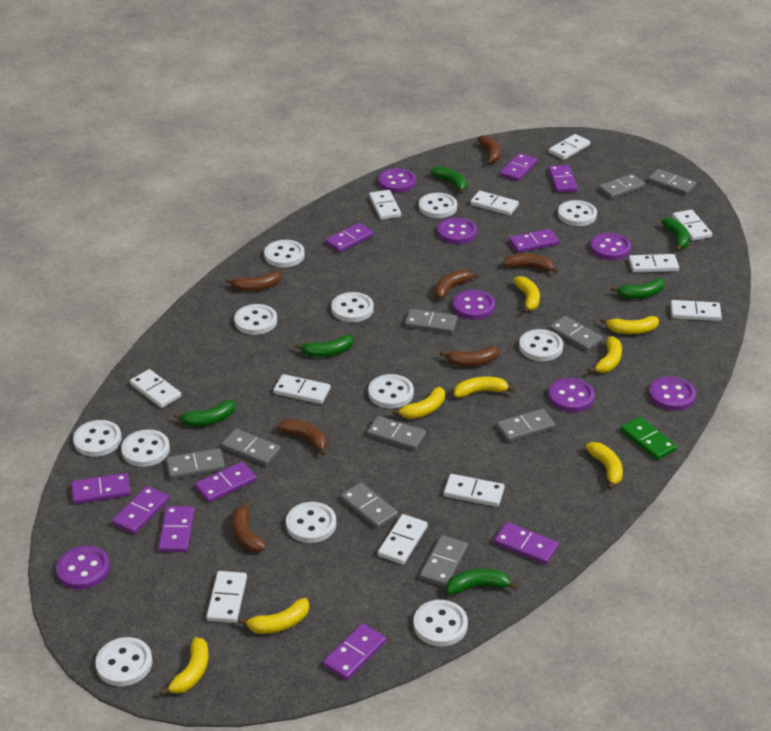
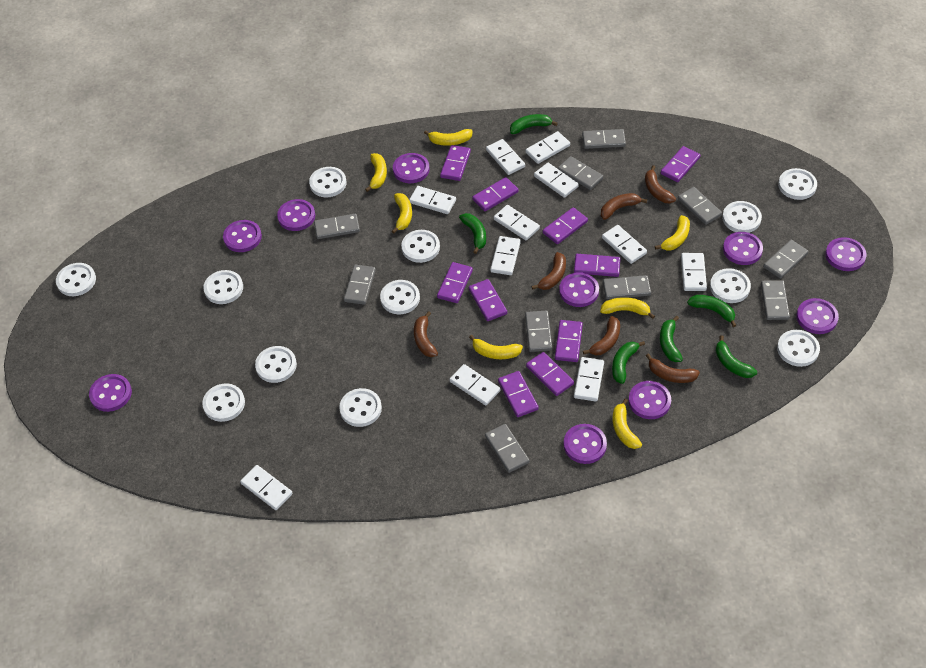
brown banana: [225,271,281,291] [232,501,266,552] [277,419,327,455] [435,270,479,299] [440,346,499,366] [477,135,501,165] [503,253,558,273] = 7 -> [414,311,438,357] [532,252,566,290] [583,316,620,355] [601,193,647,220] [645,165,676,203] [646,353,700,383] = 6
green domino: [621,417,677,460] = 1 -> none = 0
purple button: [56,546,110,589] [378,168,416,193] [437,217,477,244] [453,290,495,320] [548,378,595,412] [590,233,631,260] [649,376,696,411] = 7 -> [89,374,132,412] [223,220,262,252] [277,199,315,231] [393,153,429,183] [559,272,599,307] [564,424,607,464] [628,381,671,419] [723,232,763,265] [796,298,839,334] [825,237,866,271] = 10
yellow banana: [160,637,209,695] [239,598,309,634] [392,387,445,419] [454,377,515,398] [513,276,540,313] [586,442,623,490] [588,336,622,373] [600,316,659,334] = 8 -> [365,153,387,192] [392,193,412,233] [424,129,473,146] [469,335,523,359] [600,297,655,319] [613,398,642,449] [655,215,690,251] = 7

